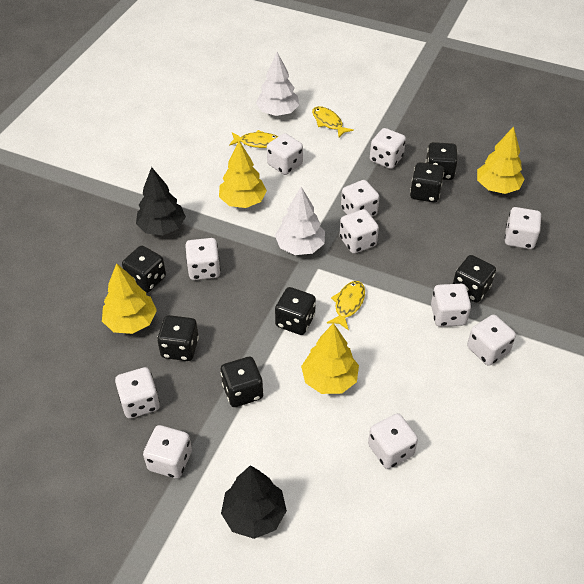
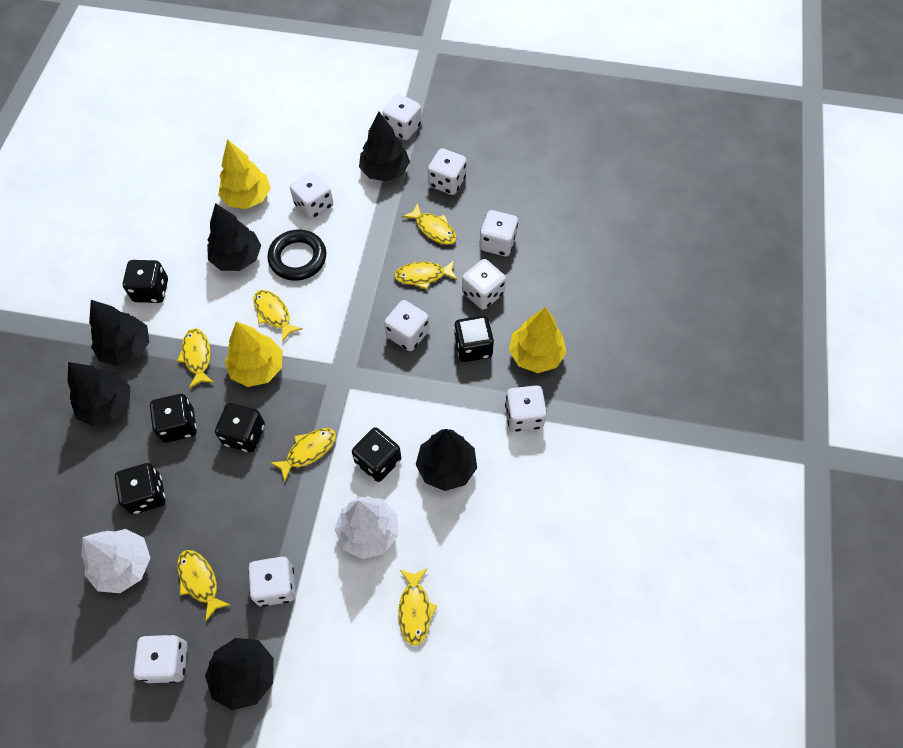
black dice: [122,246,166,293] [157,315,199,361] [221,357,263,407] [275,287,316,335] [410,162,444,203] [426,142,458,180] [453,255,496,303] = 7 -> [115,463,166,514] [123,260,168,303] [150,394,197,443] [215,403,265,452] [352,427,401,482] [454,316,494,362] = 6
black ring: none = 0 -> [267,230,326,281] = 1
black tree: [136,167,186,235] [221,465,287,539] = 2 -> [67,362,130,426] [89,300,149,366] [205,638,274,710] [207,203,261,271] [359,111,410,182] [416,429,477,491] = 6
white dice: [115,367,160,419] [143,425,192,479] [185,238,221,280] [267,133,303,175] [339,209,379,254] [341,180,379,217] [368,413,418,469] [370,128,406,169] [431,284,471,327] [467,315,516,366] [505,207,542,249] = 11 -> [133,635,187,683] [248,557,295,607] [290,171,333,220] [382,94,422,140] [384,300,429,351] [428,148,467,195] [462,259,506,310] [479,210,518,256] [505,385,547,432] = 9
yellow fish: [229,130,278,148] [312,106,354,138] [327,281,365,330] = 3 -> [177,328,214,389] [177,550,231,621] [253,290,302,342] [270,428,336,482] [394,260,458,289] [398,569,437,646] [402,203,456,245] = 7
yellow tree: [102,263,157,334] [219,141,267,208] [301,323,359,394] [477,126,525,194] = 4 -> [218,139,271,209] [225,321,283,387] [509,307,567,373] = 3

